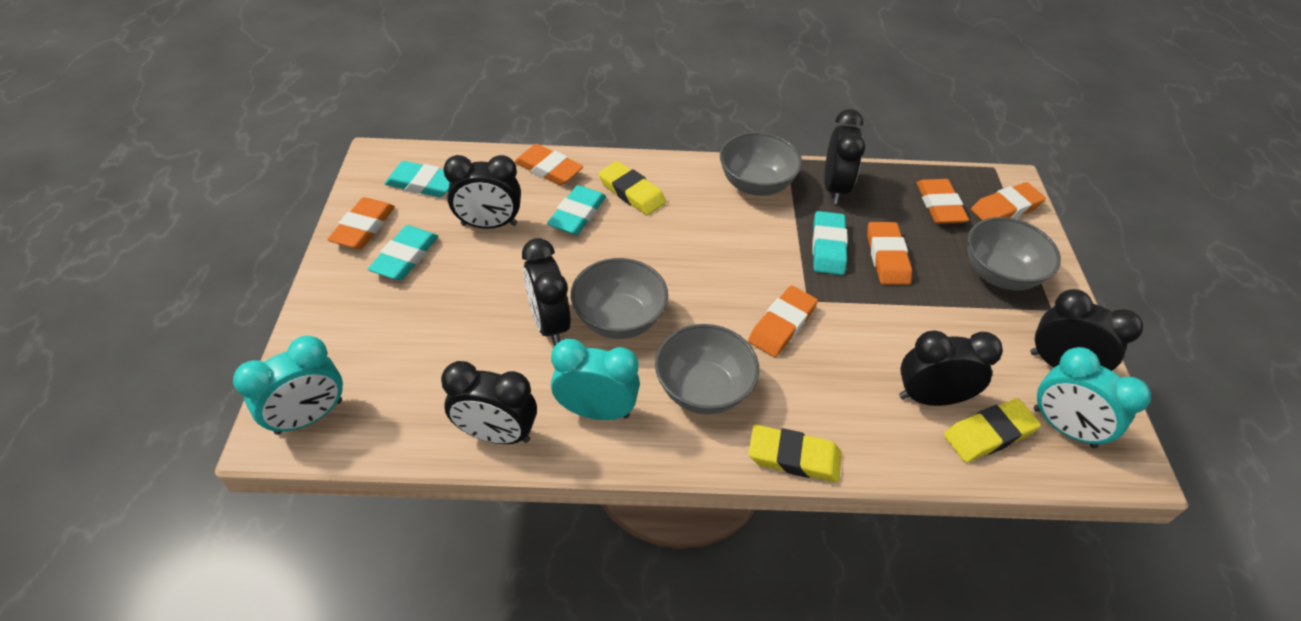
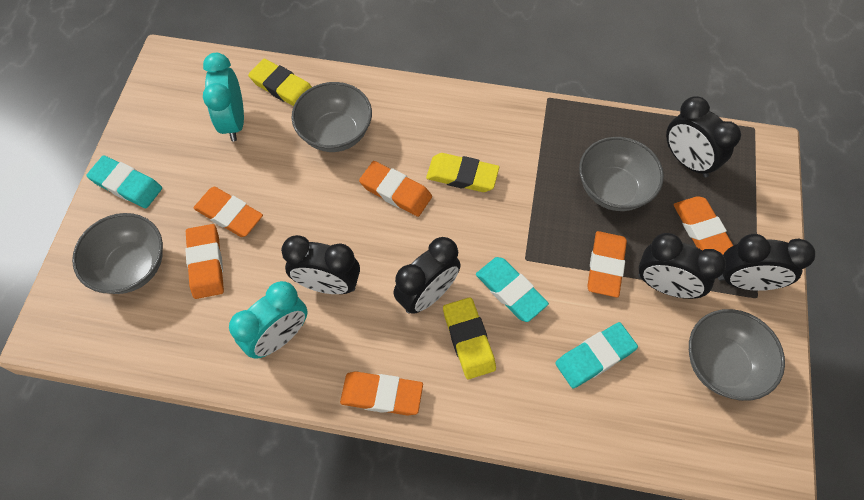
black clock: [441,361,537,444] [443,155,521,229] [522,238,571,345] [824,109,865,204] [899,330,1003,406] [1030,289,1143,371] = 6 -> [281,235,360,294] [393,237,461,314] [638,233,726,299] [666,96,741,178] [718,234,815,291] = 5
turquoise clock: [233,336,343,435] [551,339,640,420] [1034,347,1151,448] = 3 -> [203,53,244,141] [229,281,308,359] = 2
turquoise eraser: [368,225,438,280] [385,161,450,197] [547,185,606,235] [812,211,848,275] = 4 -> [86,156,162,208] [476,257,549,322] [555,322,638,388] = 3

